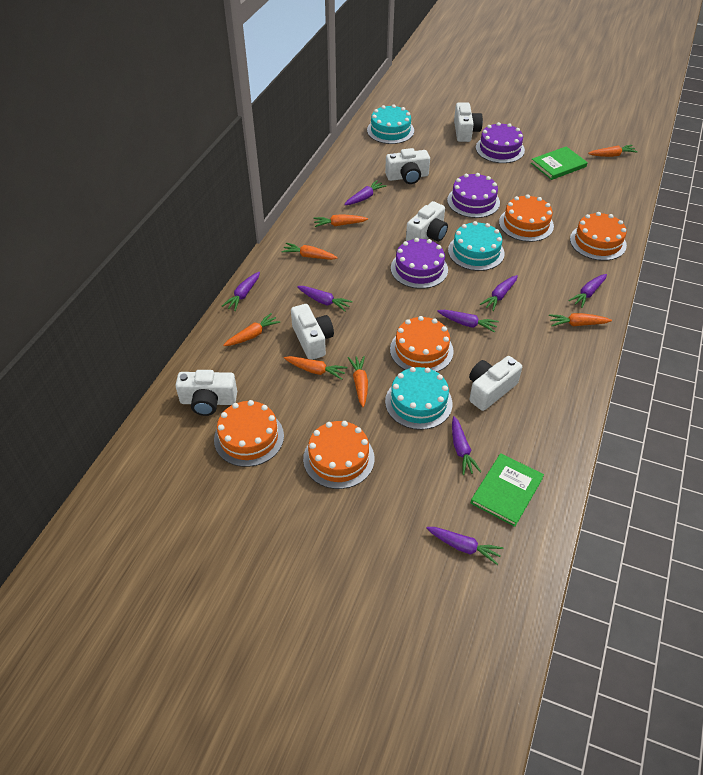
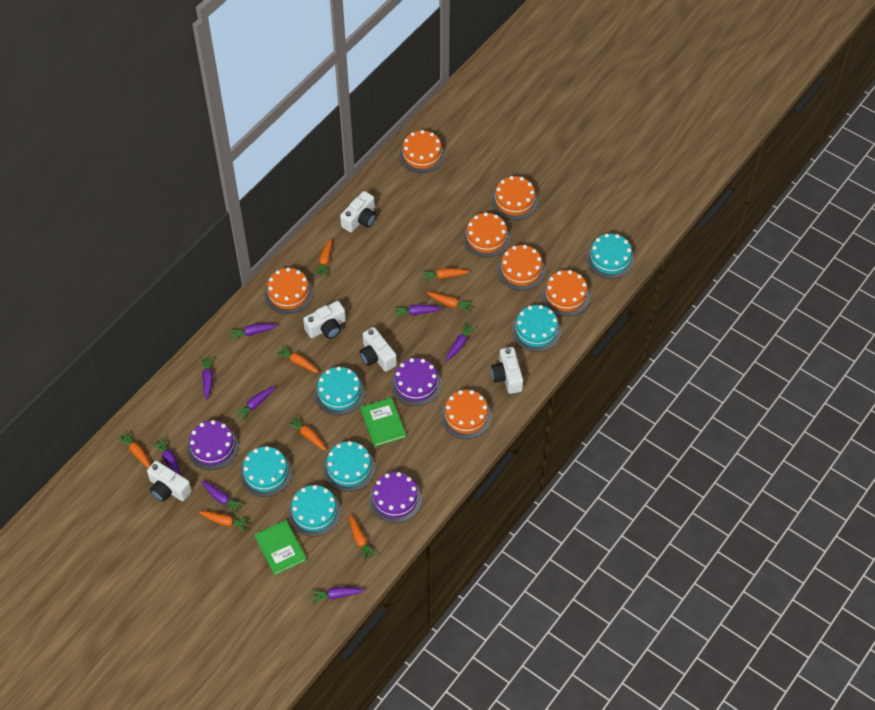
orange cake: [214,400,284,467] [303,421,374,489] [390,316,454,372] [499,194,554,242] [570,212,627,261] = 5 -> [264,267,313,314] [399,130,445,173] [441,390,492,439] [463,212,510,257] [491,176,538,220] [497,245,545,290] [542,270,590,316] = 7
orange carrot: [223,313,280,346] [282,243,338,260] [284,356,347,380] [313,214,368,227] [348,356,368,407] [549,313,612,326] [588,145,638,157] = 7 -> [116,431,151,468] [199,511,251,531] [275,345,319,373] [286,415,326,451] [315,238,332,278] [349,515,378,562] [421,268,470,282] [427,292,474,313] = 8
turquoise cake: [367,105,414,144] [385,367,452,430] [448,221,505,271] = 3 -> [240,446,292,497] [288,485,341,537] [314,366,365,415] [323,441,375,492] [512,305,561,352] [586,233,634,279] = 6
white camera: [175,370,237,416] [291,304,334,360] [385,148,430,184] [406,201,448,242] [454,102,483,142] [469,356,522,411] = 6 -> [147,461,192,502] [303,301,346,339] [340,191,376,232] [359,327,397,372] [491,347,523,394] = 5

